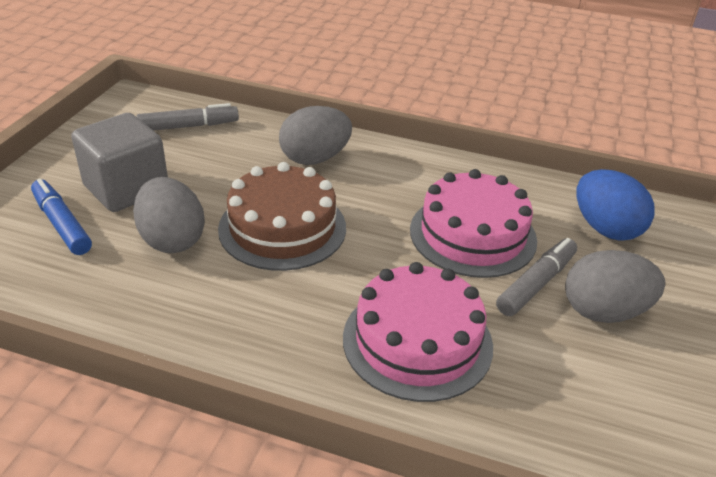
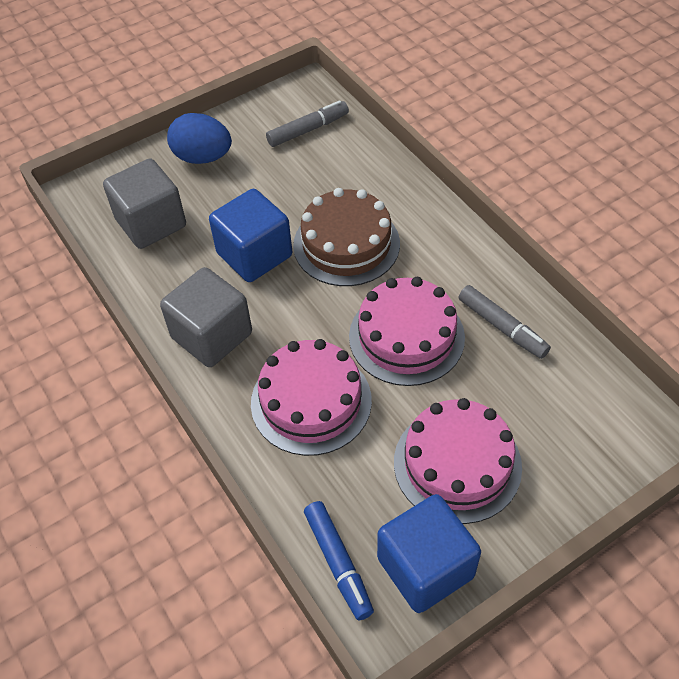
blue cube: none = 0 -> [209,189,292,282] [377,494,481,613] = 2
grey cube: [71,113,168,212] = 1 -> [103,158,186,249] [160,267,252,367] = 2
grey egg: [133,177,205,253] [279,106,352,165] [565,250,665,323] = 3 -> none = 0
pink cake: [343,262,493,402] [410,169,537,278] = 2 -> [251,339,372,456] [349,277,465,386] [394,398,522,524] = 3

